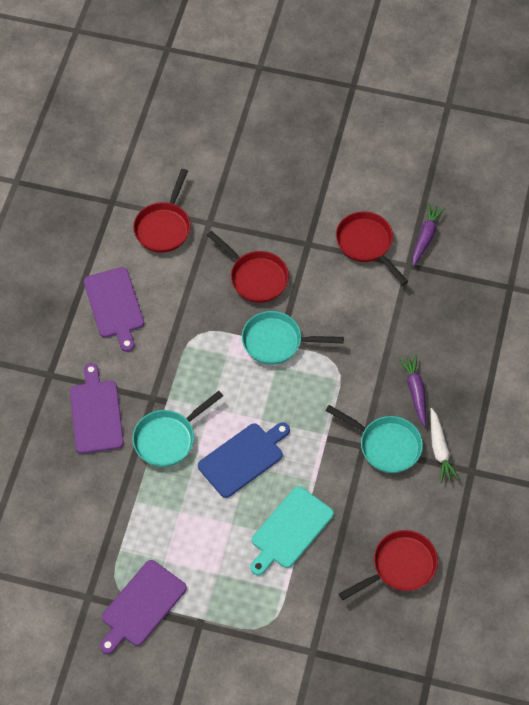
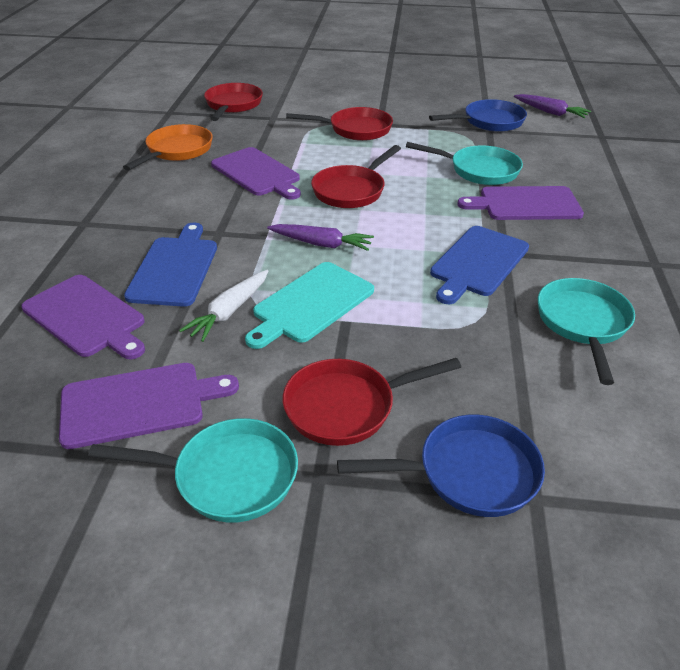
blue cutting board: [198,422,290,498] = 1 -> [124,223,217,307] [430,226,529,304] = 2
blue pan: none = 0 -> [337,415,545,517] [429,99,527,132] = 2
orange pan: none = 0 -> [123,124,213,171] = 1
purple cutting board: [70,363,124,454] [84,267,144,352] [100,560,187,654] = 3 -> [21,275,145,359] [59,363,239,449] [211,147,301,200] [457,186,584,220] = 4

